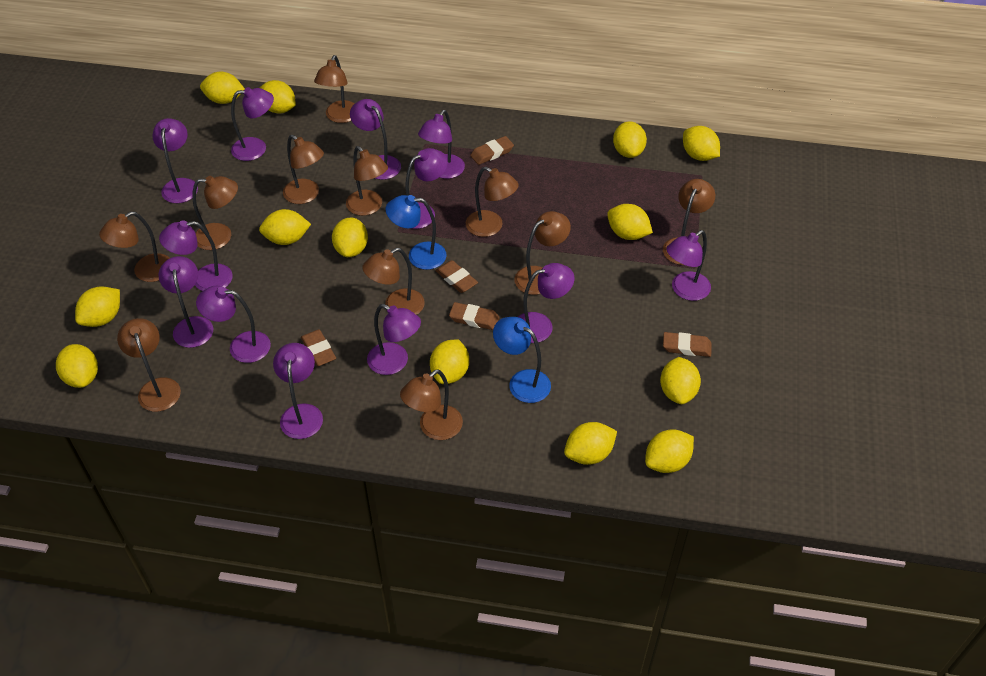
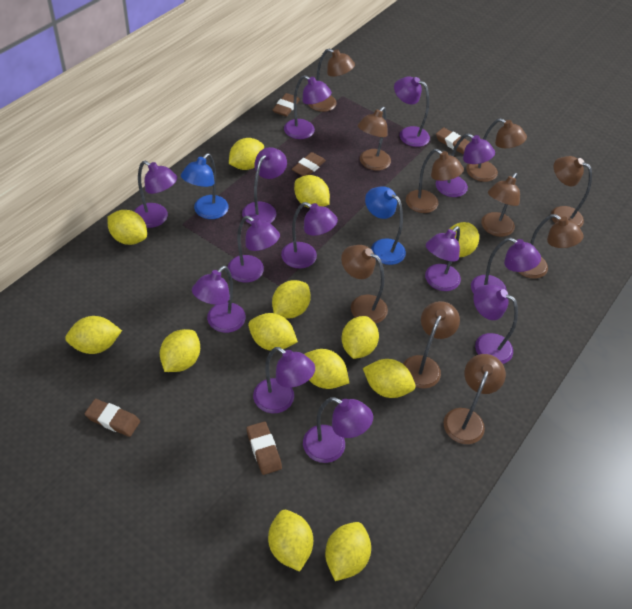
brown lamp: [99,212,170,282] [117,318,181,412] [192,176,238,250] [283,135,324,204] [314,55,355,123] [346,146,388,216] [362,248,425,315] [400,369,463,440] [466,167,519,237] [514,211,571,295] [663,179,715,265] = 11 -> [308,49,355,112] [341,245,388,324] [358,107,391,171] [403,301,460,389] [406,149,464,213] [443,354,506,444] [466,118,527,182] [481,173,520,237] [518,214,584,279] [551,156,592,228] = 10
purple lamp: [152,118,198,203] [159,220,233,291] [159,256,213,348] [196,286,271,363] [231,87,274,161] [273,343,323,439] [350,99,401,180] [367,304,421,375] [405,148,448,229] [418,110,465,179] [518,263,575,343] [666,230,711,301] = 12 -> [134,161,177,228] [192,266,246,333] [228,216,280,283] [242,147,287,224] [253,347,315,413] [281,202,338,269] [284,75,332,139] [303,397,373,463] [394,76,430,147] [425,226,461,291] [436,133,495,197] [471,238,541,294] [473,285,518,364] = 13

